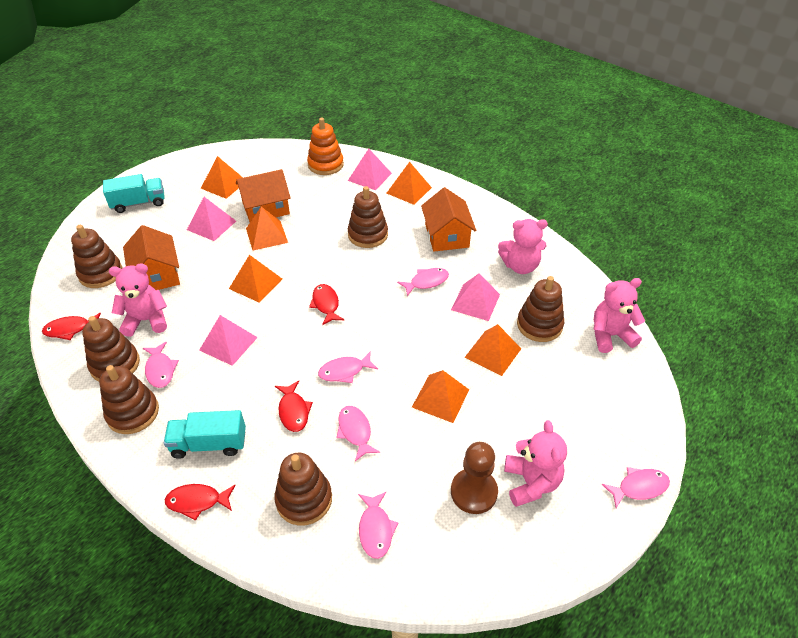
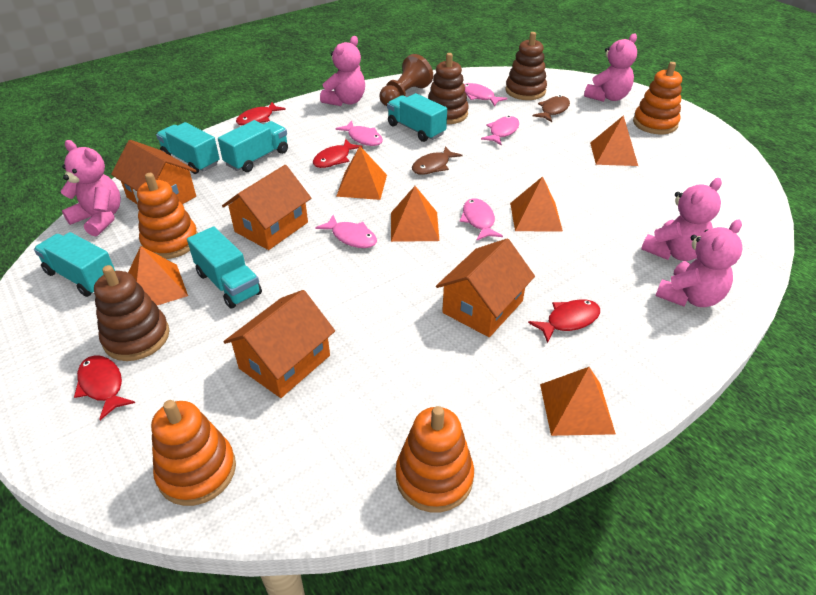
brown fish: none = 0 -> [412,146,462,175] [533,95,570,122] = 2
brown stacking toy: [71,225,123,288] [82,316,140,381] [99,365,159,434] [274,453,332,526] [348,186,388,248] [517,276,564,342] = 6 -> [94,265,169,361] [428,53,469,124] [505,32,547,100] = 3
orange house: [123,225,180,290] [236,169,291,222] [421,187,476,252] = 3 -> [111,140,196,204] [222,165,311,250] [223,290,335,398] [436,239,535,337] = 4
orange stacking toy: [307,118,344,175] = 1 -> [137,173,198,259] [151,400,236,506] [396,406,474,512] [633,62,682,135] = 4
pink fish: [143,342,179,388] [318,352,378,383] [336,406,380,461] [358,492,398,559] [397,268,449,296] [602,467,670,508] = 6 -> [315,215,377,248] [335,121,383,146] [460,198,503,240] [464,83,508,107] [481,116,519,146] = 5
pink pyramid: [187,197,236,241] [199,315,258,366] [348,149,392,190] [451,273,500,321] = 4 -> none = 0
pink teddy bear: [109,263,167,337] [498,219,548,274] [504,420,567,507] [593,278,645,353] = 4 -> [61,140,121,236] [320,36,365,106] [584,33,637,102] [641,178,722,261] [655,220,742,307] = 5
turquoise truck: [103,174,165,213] [164,410,246,459] = 2 -> [34,232,115,297] [156,122,220,174] [187,226,262,309] [218,120,288,172] [387,93,447,142] = 5

